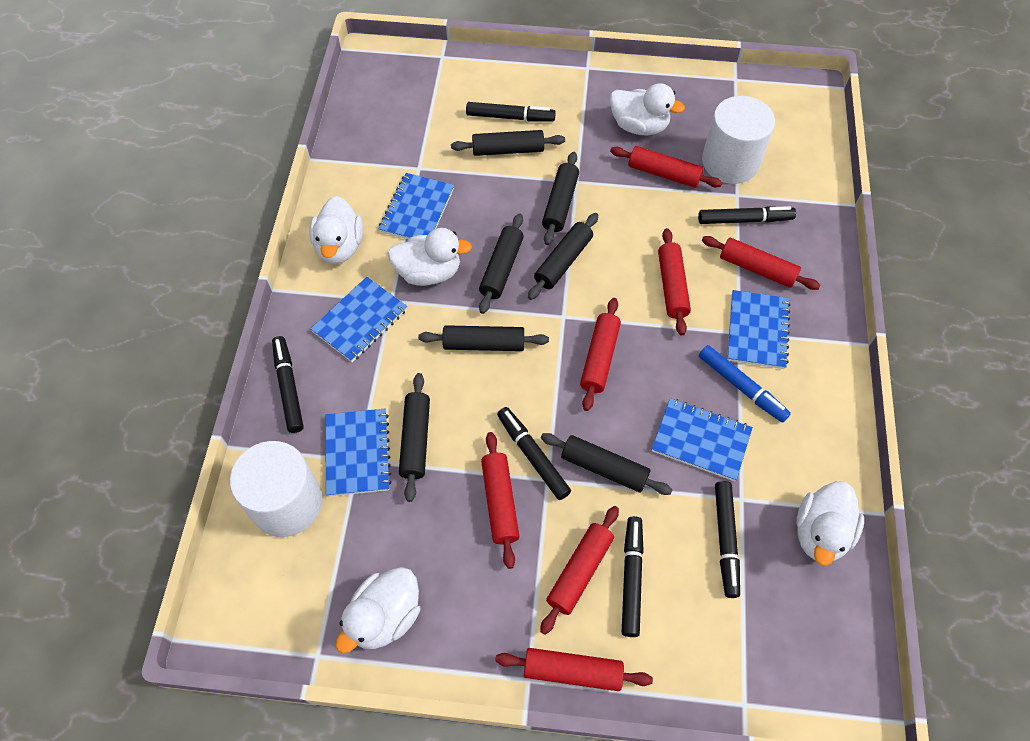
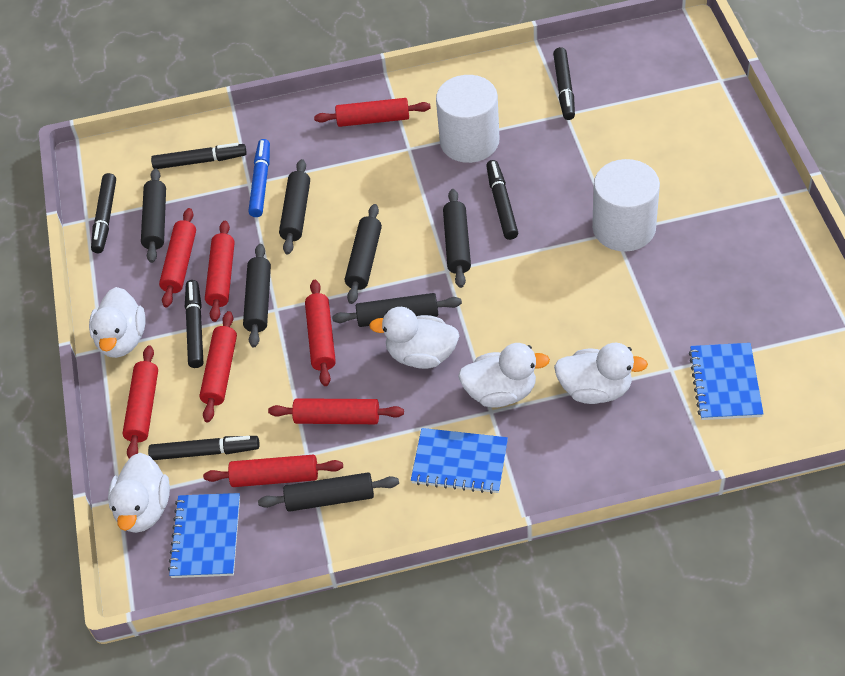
blue notebook: [311,277,407,362] [325,409,392,497] [379,173,454,239] [652,398,753,481] [727,290,790,369] = 5 -> [168,493,240,578] [411,428,508,494] [689,343,764,420] = 3
red rolling pin: [481,432,520,569] [495,648,653,691] [540,506,619,635] [580,298,621,411] [610,146,723,188] [658,228,691,335] [702,236,820,290] = 7 -> [122,346,158,459] [159,208,196,308] [199,311,237,422] [203,455,343,487] [205,221,235,322] [268,398,404,424] [305,280,336,386] [314,98,431,127] = 8

